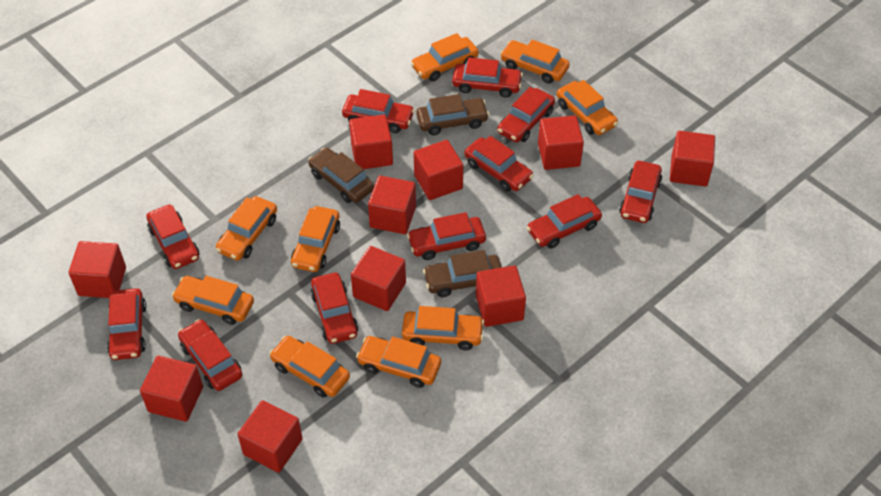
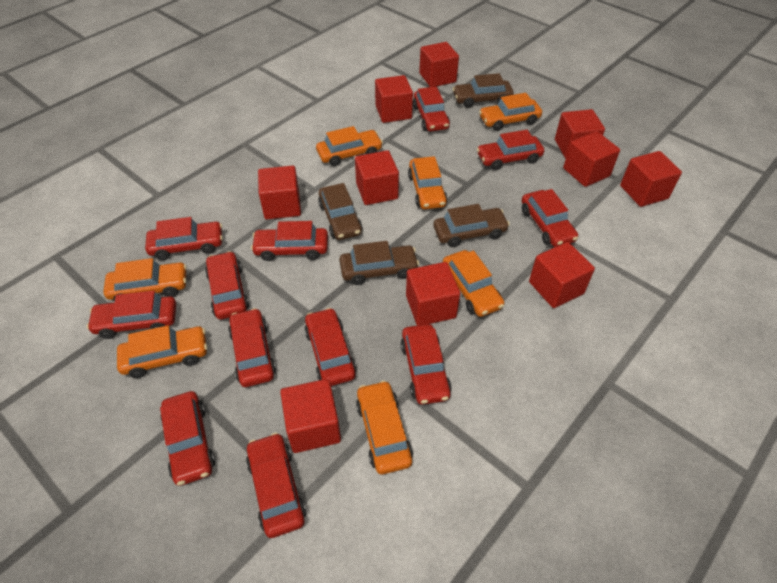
brown car: [308,148,374,203] [416,94,489,135] [423,250,502,297] = 3 -> [318,183,362,240] [339,241,419,285] [433,204,510,247] [452,73,514,108] = 4
orange car: [172,276,254,325] [216,196,277,261] [269,336,350,398] [291,206,340,272] [356,336,441,388] [402,306,484,350] [411,33,479,81] [500,40,570,84] [557,80,618,135] = 9 -> [103,258,187,301] [117,325,207,378] [316,126,383,166] [356,380,413,474] [408,156,447,209] [443,250,504,317] [479,93,542,131] = 7
red car: [107,288,146,360] [146,205,199,269] [178,319,243,391] [310,273,358,344] [342,89,415,133] [407,212,486,260] [452,57,523,98] [464,136,534,192] [497,87,555,143] [527,194,602,249] [619,161,662,223] = 11 -> [87,291,176,339] [145,217,223,260] [160,391,215,486] [205,251,249,319] [228,308,276,387] [246,433,306,538] [251,221,328,261] [304,308,356,386] [400,324,451,405] [413,87,450,131] [477,130,544,170] [522,189,578,247] = 12

